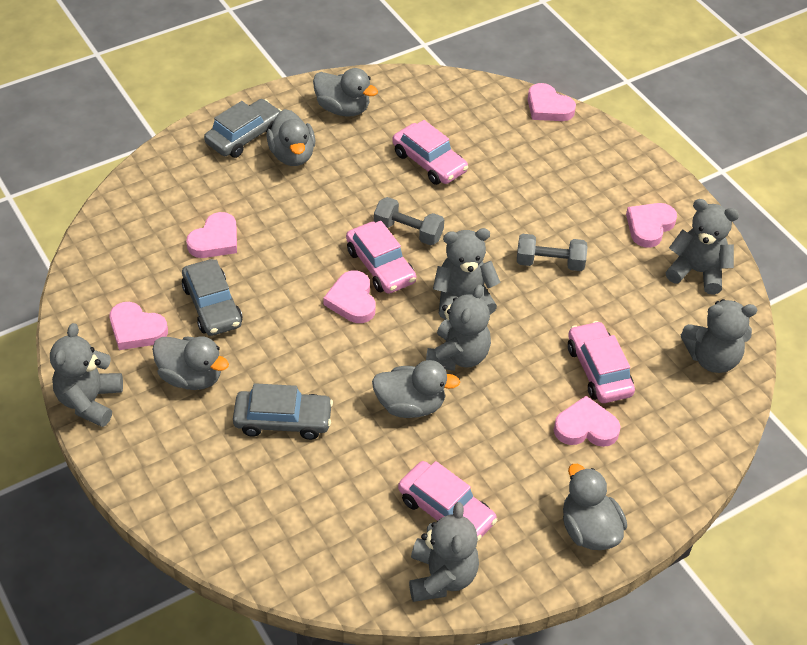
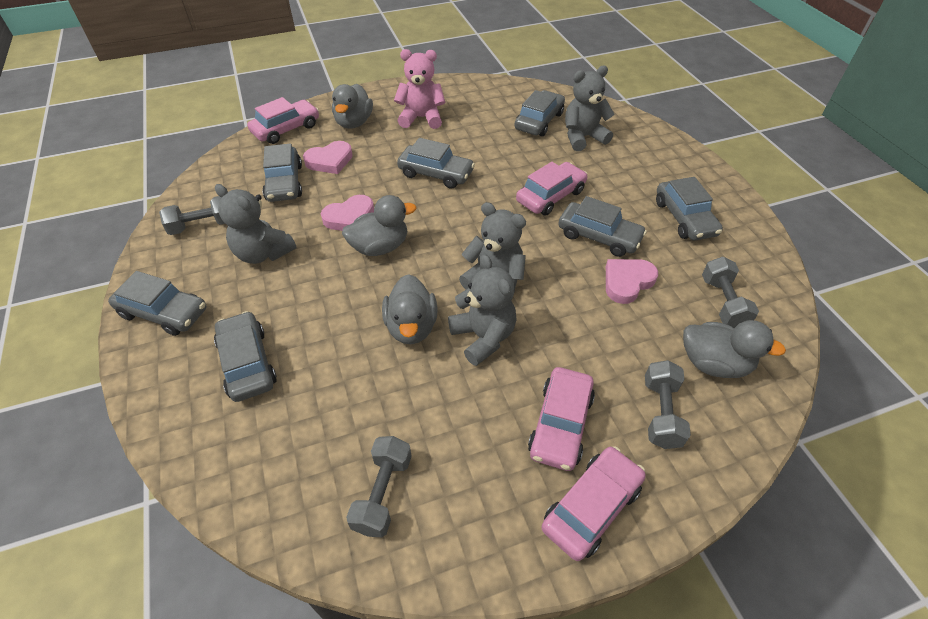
grey car: [182,259,243,336] [204,99,282,158] [233,383,333,440] = 3 -> [108,271,207,336] [214,311,277,402] [262,144,302,202] [397,138,475,189] [514,90,565,136] [558,196,647,257] [656,177,723,241] = 7
grey duck: [152,337,229,390] [266,109,315,166] [313,68,378,117] [372,360,460,418] [563,464,627,550] = 5 -> [332,84,373,129] [342,195,416,256] [382,274,437,344] [683,320,786,378] = 4
grey dumbbell: [374,197,444,245] [517,234,588,271] = 2 -> [159,196,225,235] [346,436,412,537] [645,360,691,449] [702,257,759,328] = 4
grey teddy bear: [50,323,123,427] [409,502,479,602] [426,285,491,371] [433,228,501,319] [666,199,739,295] [681,299,757,373] = 6 -> [215,184,297,264] [448,254,517,366] [459,202,526,289] [565,66,615,151] = 4
pink heart: [109,302,168,350] [186,212,237,258] [323,271,376,323] [528,83,576,121] [554,396,621,447] [626,203,677,248] = 6 -> [303,141,353,174] [321,195,374,231] [606,259,658,304] = 3
pink teddy bear: none = 0 -> [394,49,446,129] = 1

